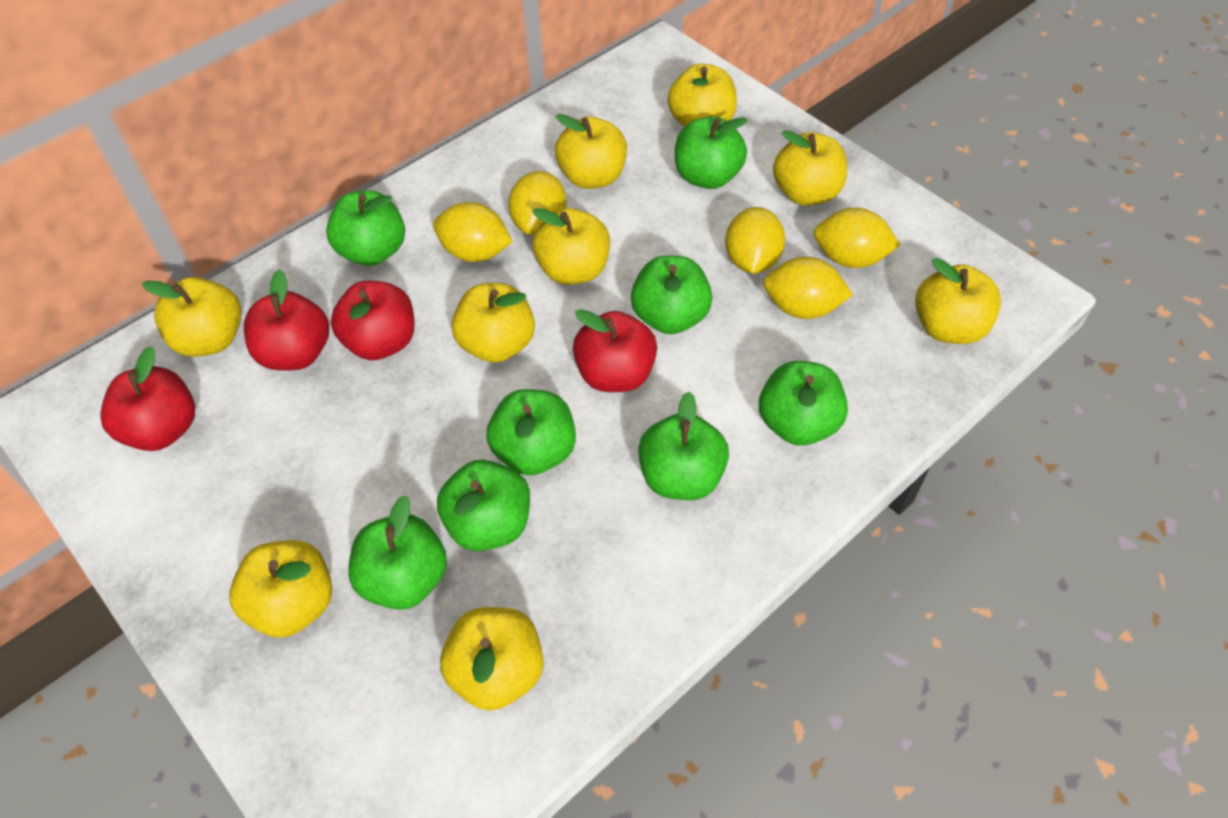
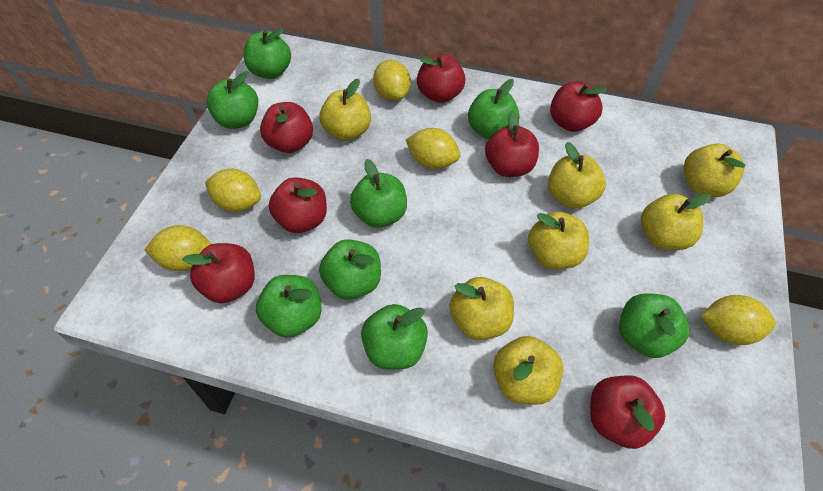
red apple: [100,346,195,451] [244,270,329,371] [331,280,415,360] [573,309,657,392] = 4 -> [182,243,255,303] [260,102,313,153] [269,177,327,233] [417,54,465,103] [485,110,539,177] [550,82,607,132] [590,375,666,449] = 7
yellow apple: [142,277,242,357] [229,540,332,638] [440,607,544,711] [452,283,535,363] [532,208,610,285] [555,114,627,189] [668,63,737,127] [773,130,847,206] [915,258,1001,344] = 9 -> [319,79,371,141] [449,277,514,340] [493,336,563,405] [528,212,589,270] [548,142,606,209] [641,193,711,250] [684,143,745,197] = 7

